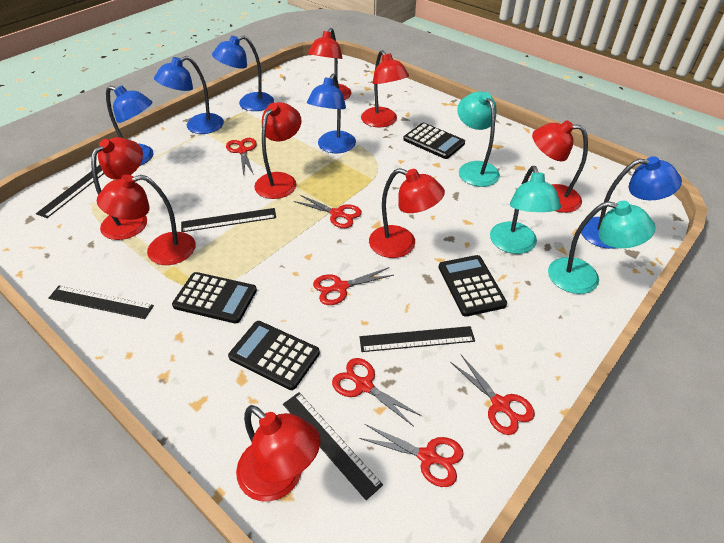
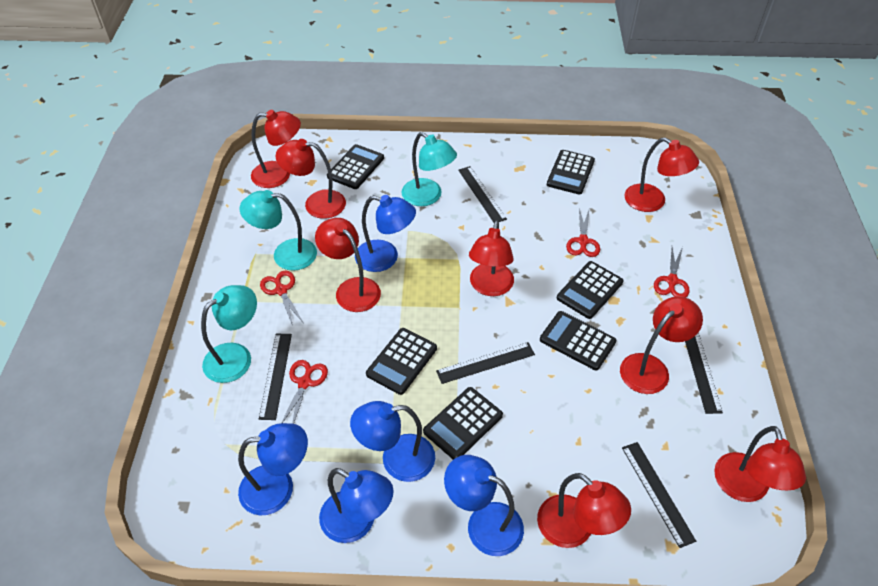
black calculator: [172,272,257,324] [228,321,320,390] [403,123,465,159] [438,255,507,317] = 4 -> [327,144,384,189] [366,328,437,395] [423,387,503,460] [540,311,617,371] [547,150,595,195] [557,261,623,319] = 6
red scissors: [226,138,257,176] [294,194,362,228] [313,267,394,305] [332,358,422,427] [359,424,464,487] [450,355,535,435] = 6 -> [260,271,303,326] [281,360,328,424] [566,208,600,257] [654,247,690,298] = 4

